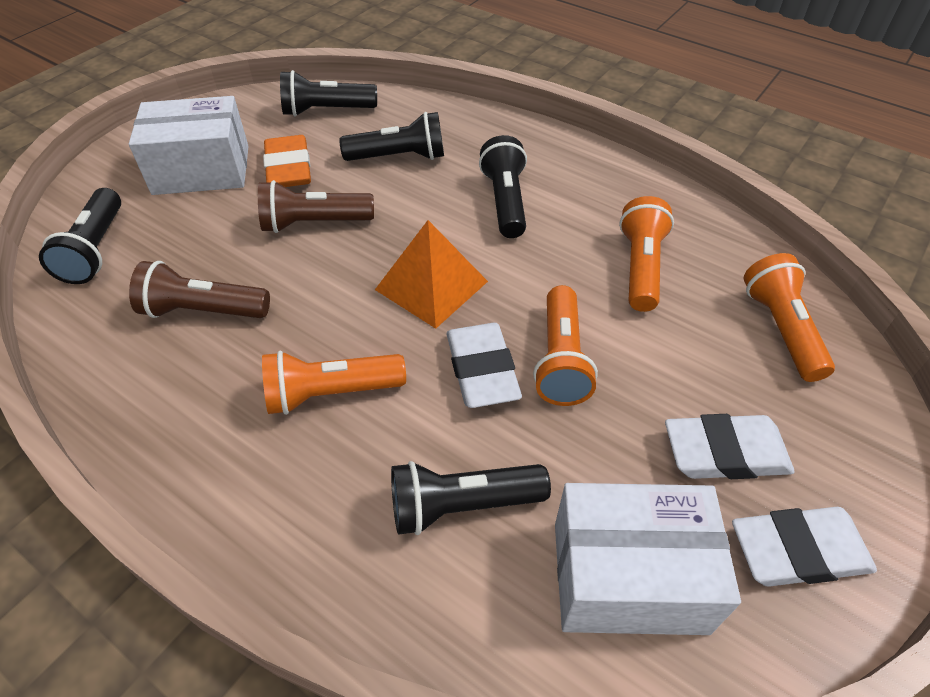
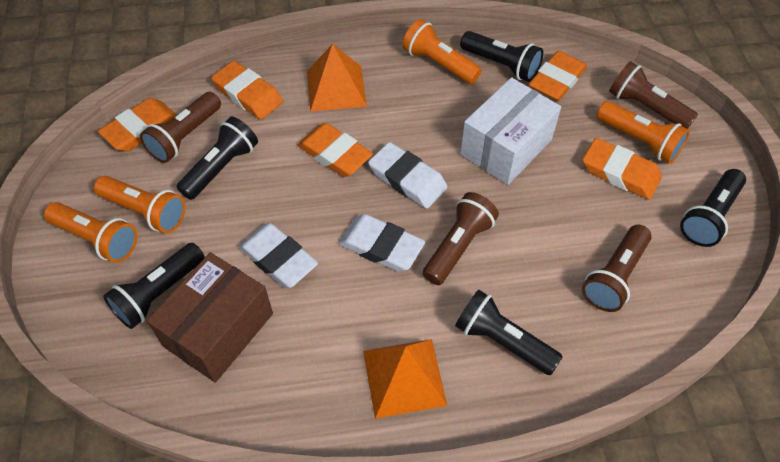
brown box: none = 0 -> [147,252,273,383] = 1
brown flashlight: [129,261,270,318] [258,180,374,233] = 2 -> [140,92,221,163] [423,192,499,285] [582,225,651,312] [609,61,698,129] = 4
orange eraser: [263,135,311,187] = 1 -> [98,98,177,151] [211,61,283,119] [298,123,373,177] [528,51,587,101] [583,138,662,200] = 5
orange pyramid: [375,220,488,329] = 1 -> [307,44,367,112] [363,339,447,419] = 2
white box: [129,96,249,195] [555,483,741,635] = 2 -> [460,77,561,185] = 1

